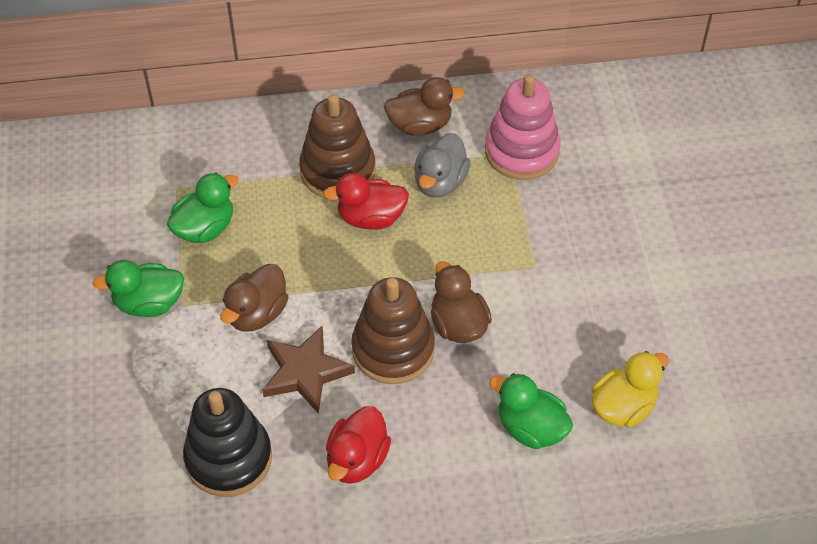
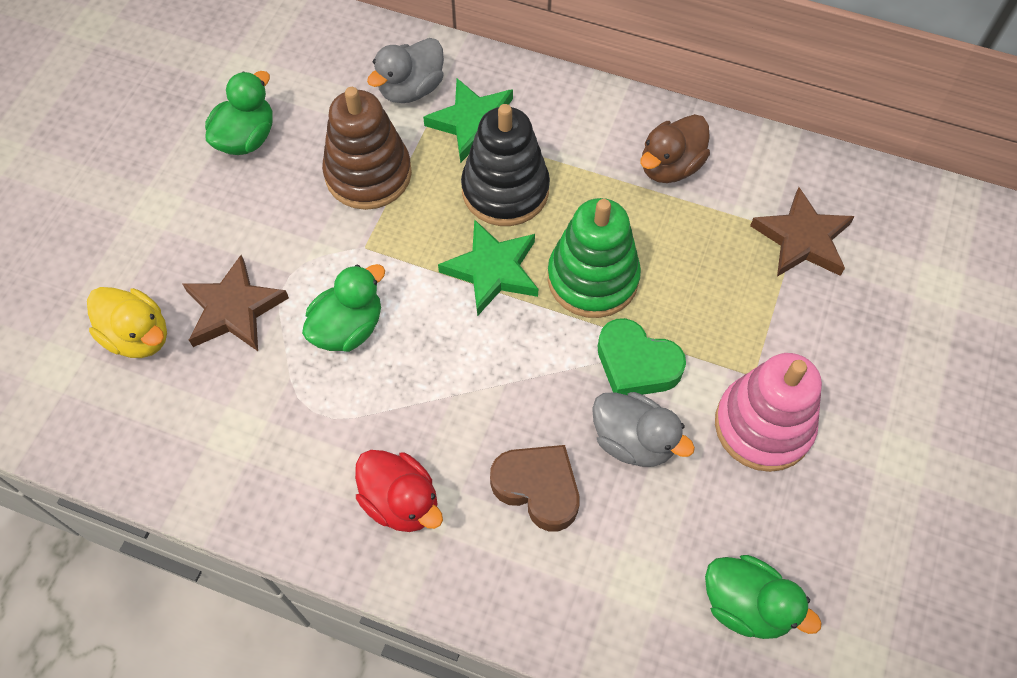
brown duck: [221,264,288,332] [384,77,465,136] [431,261,492,343] = 3 -> [640,114,710,183] = 1
brown heart: none = 0 -> [490,445,579,531] = 1
brown stacking toy: [299,94,376,199] [351,277,435,384] = 2 -> [322,87,412,210] = 1
brown star: [262,326,355,414] = 1 -> [183,255,289,351] [750,187,855,277] = 2
green heart: none = 0 -> [598,318,686,395] = 1
green stacking toy: none = 0 -> [548,198,641,318] = 1
green star: none = 0 -> [423,78,513,163] [438,219,538,316] = 2
grey duck: [414,133,471,198] = 1 -> [367,38,444,103] [592,392,695,467] = 2
red duck: [323,173,409,230] [326,406,391,484] = 2 -> [355,450,443,532] = 1

